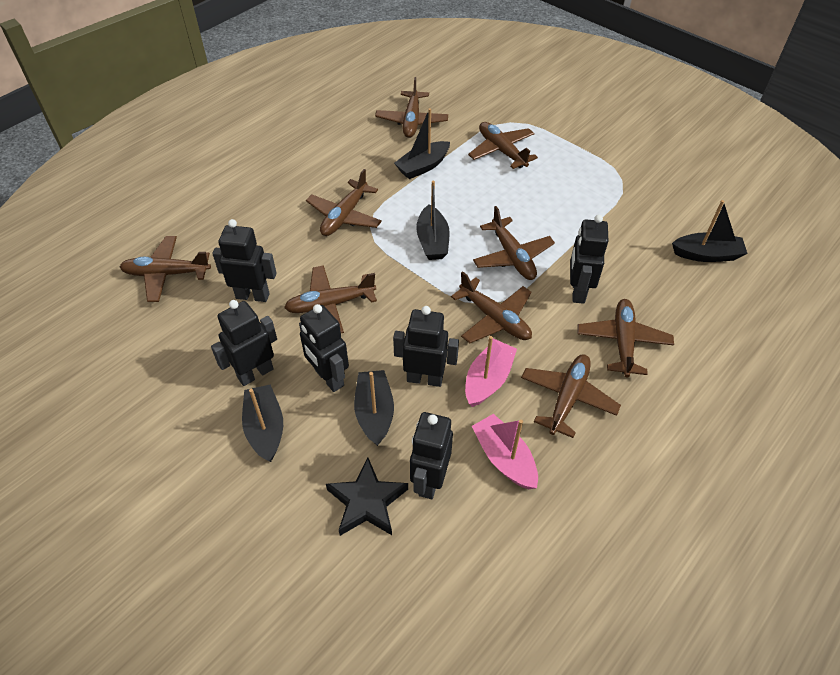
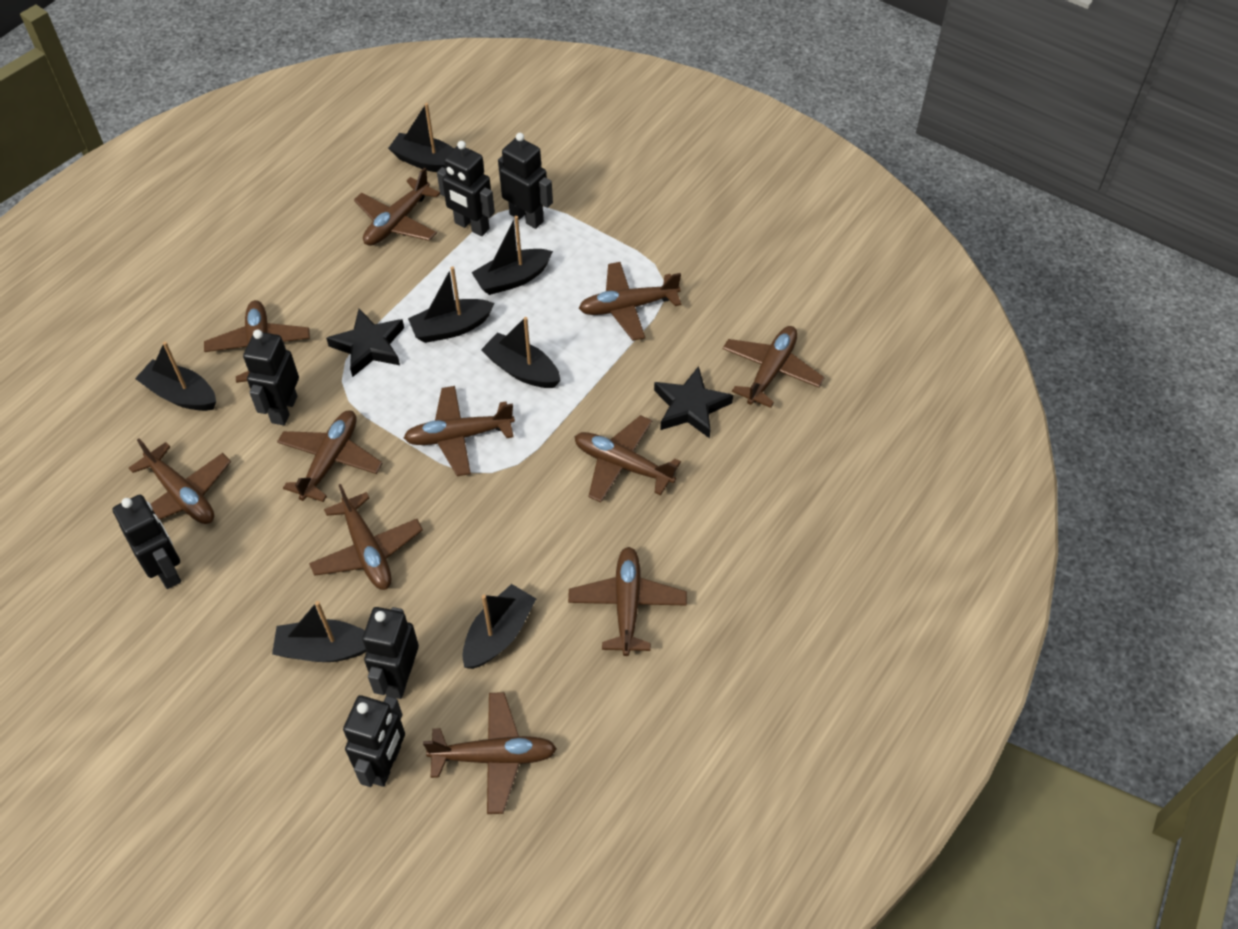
black boat: [242,384,283,462] [354,370,394,446] [394,108,450,179] [416,181,450,260] [672,200,748,262] = 5 -> [135,342,216,411] [272,601,367,662] [388,103,454,172] [408,266,495,343] [462,584,536,669] [471,216,553,295] [481,317,561,388] = 7
black star: [326,457,408,536] = 1 -> [326,309,404,377] [654,366,733,438] = 2
brown plane: [120,236,211,302] [284,265,377,333] [306,169,382,236] [375,77,448,138] [451,271,532,343] [468,122,538,169] [473,206,555,280] [521,355,621,438] [577,299,674,377] = 9 -> [129,439,231,524] [204,300,310,383] [277,410,382,502] [309,484,423,590] [354,167,440,246] [404,386,515,476] [423,692,557,814] [568,547,687,656] [574,415,681,502] [579,262,681,341] [723,326,825,408] = 11
pink boat: [465,336,517,407] [472,414,538,489] = 2 -> none = 0

